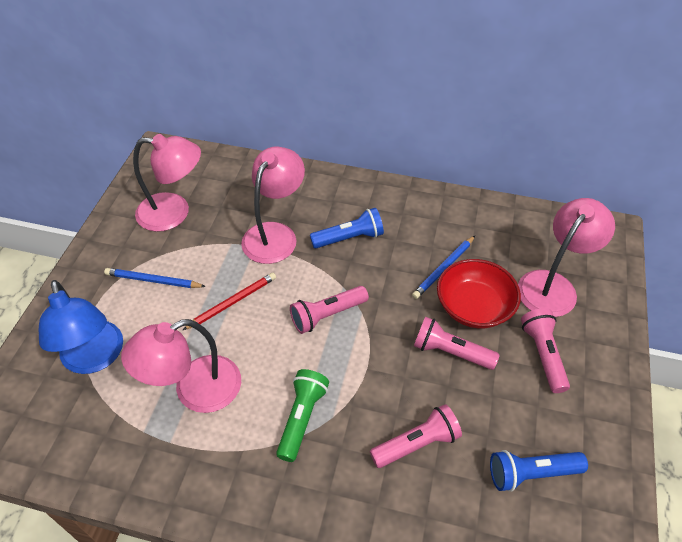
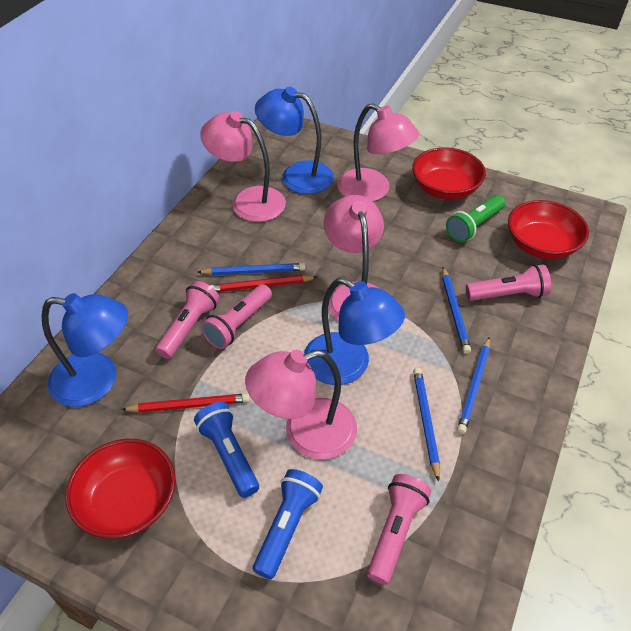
blue lamp: [39,280,123,374] = 1 -> [42,293,128,407] [255,87,334,194] [304,278,405,385] = 3
blue pencil: [104,268,206,288] [412,236,475,299] = 2 -> [197,263,305,275] [413,368,440,482] [442,267,471,354] [457,337,490,434] = 4
red bowl: [437,259,521,328] = 1 -> [65,439,176,539] [412,147,486,200] [508,200,589,259] = 3
red pencil: [183,273,276,330] = 1 -> [121,393,250,413] [210,275,317,292] = 2

